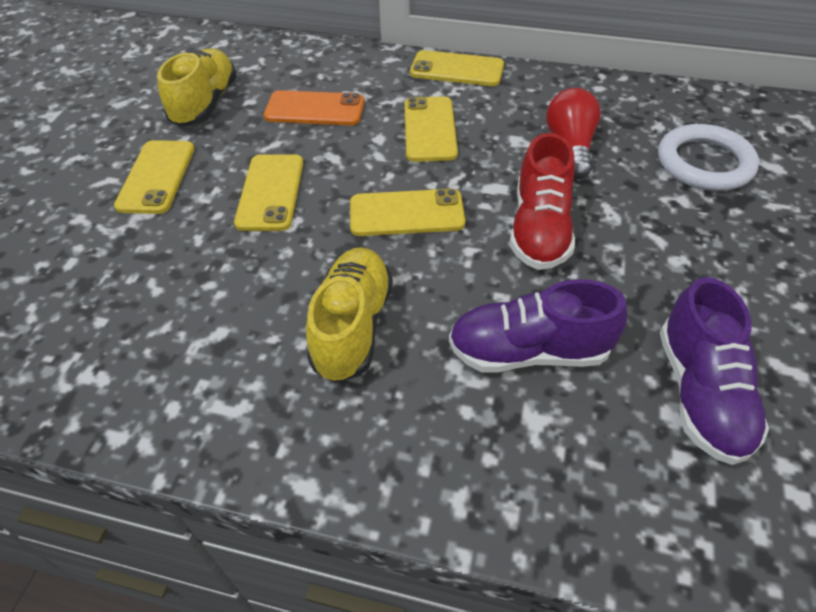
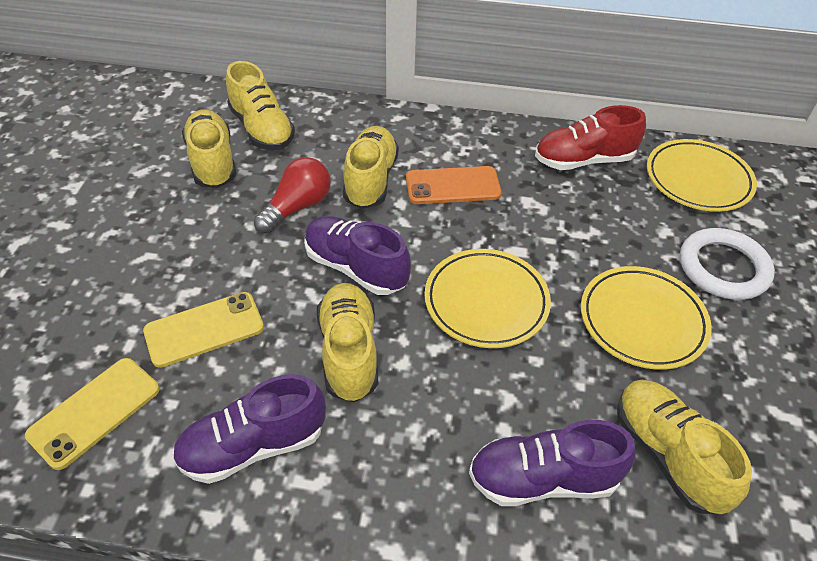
purple shoe: [449,279,627,373] [660,277,769,465] = 2 -> [172,374,326,484] [304,216,411,295] [469,420,636,506] = 3
yellow phone: [114,140,195,214] [234,154,303,231] [350,189,465,236] [404,97,458,162] [410,50,504,86] = 5 -> [25,358,160,470] [143,292,264,368] = 2
yellow plate: none = 0 -> [424,249,551,348] [581,266,712,370] [647,139,757,212] = 3
yellow shoe: [157,48,237,127] [306,247,393,383] = 2 -> [182,109,236,188] [226,61,295,151] [317,283,378,402] [343,126,399,209] [617,380,752,514] = 5

